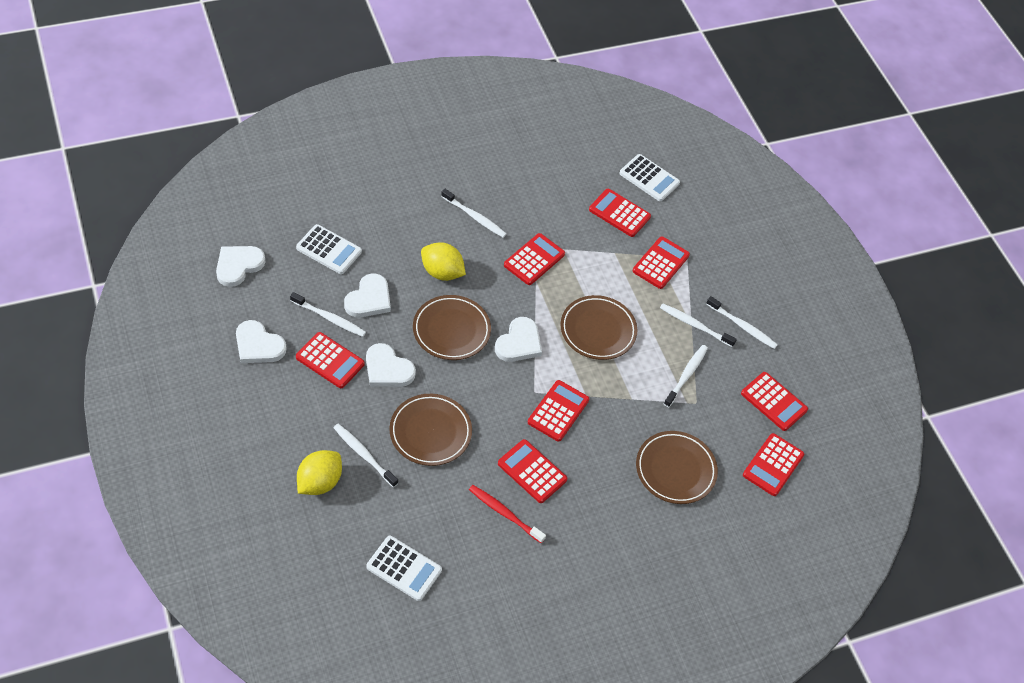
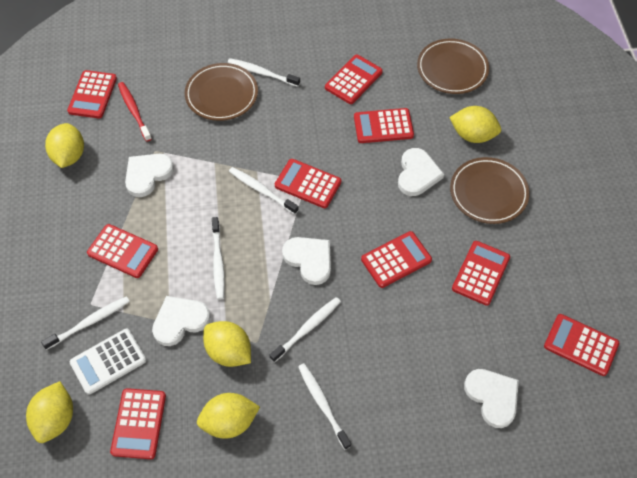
brown plate: [389,394,472,466] [413,295,491,360] [560,295,637,360] [636,431,718,504] = 4 -> [185,63,258,121] [417,38,489,94] [450,157,530,224] = 3
red calculator: [296,332,365,388] [498,439,567,503] [504,233,565,285] [528,380,589,441] [589,189,651,237] [632,236,690,289] [741,372,808,431] [743,433,804,496] = 8 -> [67,70,117,119] [87,224,158,278] [110,388,166,459] [275,159,341,208] [325,54,383,104] [354,108,414,143] [361,231,432,288] [452,241,510,306] [544,314,619,376] = 9
white calculator: [296,224,362,274] [366,536,442,601] [620,154,680,201] = 3 -> [70,329,146,395] = 1
yellow lemon: [297,450,342,495] [421,242,466,281] = 2 -> [26,381,73,443] [45,123,84,168] [197,393,260,439] [203,321,251,367] [449,106,501,143] = 5

